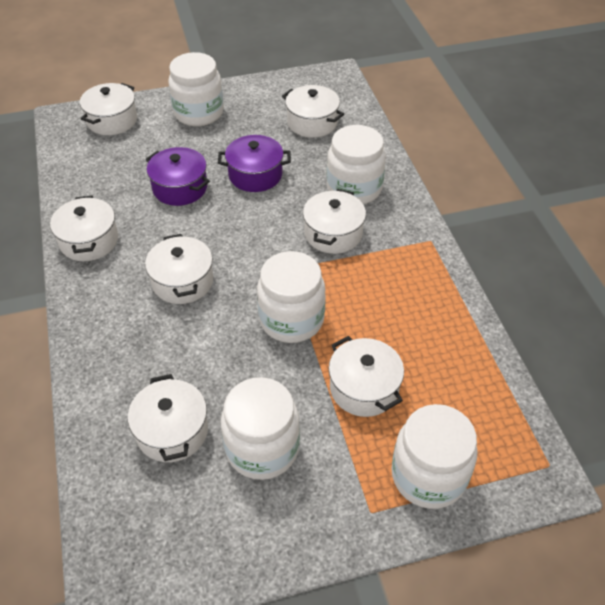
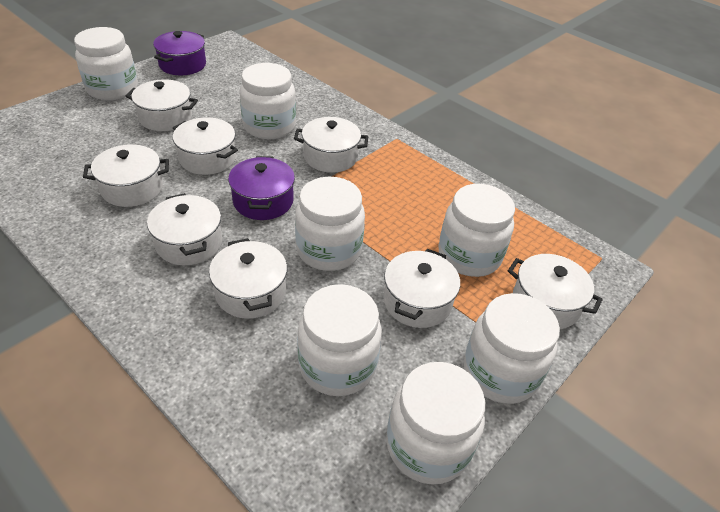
white jar: [168,52,224,126] [221,377,300,480] [257,251,326,343] [327,125,386,204] [391,404,478,509] = 5 -> [74,27,138,100] [240,63,296,139] [295,177,365,271] [297,284,382,396] [386,362,485,484] [439,184,515,277] [464,293,560,404] = 7
white pot: [50,196,118,261] [80,83,137,135] [128,374,208,462] [145,234,213,304] [282,85,344,138] [303,189,366,254] [329,336,404,417] = 7 -> [83,144,169,207] [126,79,198,131] [147,193,222,265] [173,117,238,175] [209,238,287,319] [294,117,368,173] [383,249,460,328] [508,254,603,329] = 8

